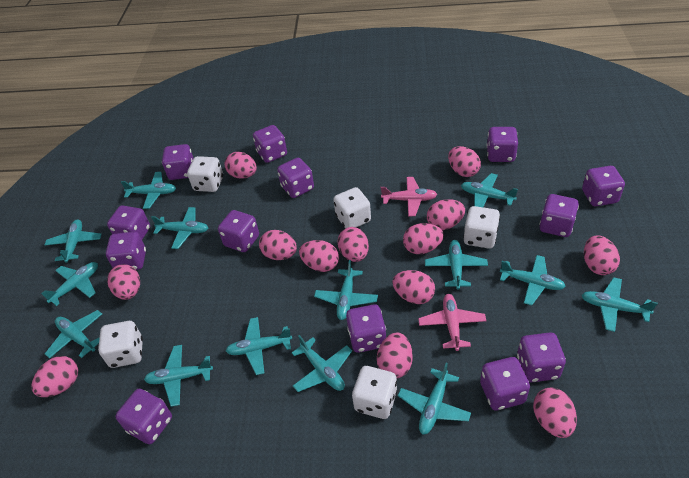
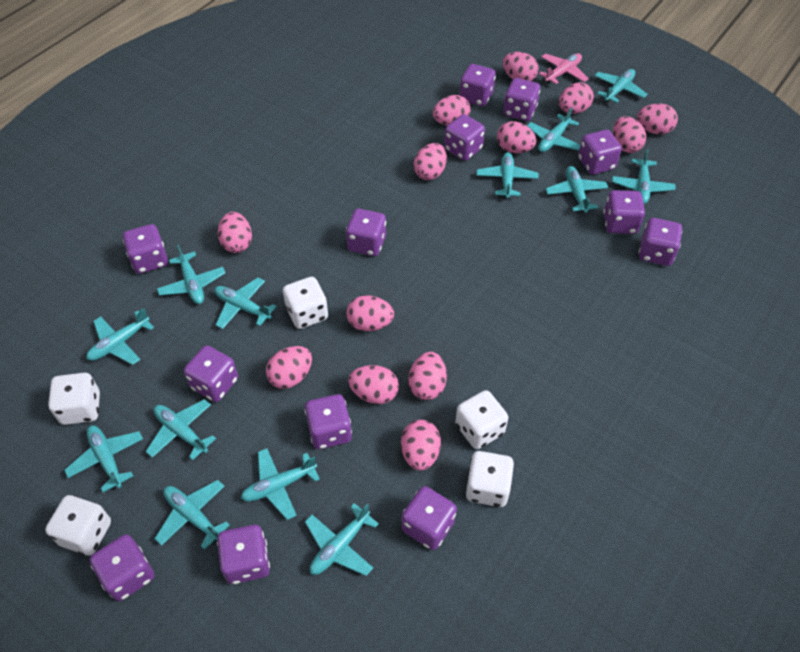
pink plane: [381,177,437,216] [418,294,486,351] = 2 -> [539,53,589,84] = 1
turquoise plane: [41,262,98,306] [45,220,102,263] [45,310,102,359] [121,172,176,209] [144,345,213,407] [151,207,208,249] [226,317,292,375] [292,335,352,392] [314,260,378,320] [398,363,471,435] [425,240,488,289] [461,173,518,207] [500,255,566,305] [582,277,658,332] = 14 -> [64,425,143,492] [86,308,154,365] [145,399,216,460] [154,480,230,550] [157,244,225,304] [214,277,277,329] [241,448,320,520] [305,503,379,576] [477,152,539,198] [527,107,580,152] [546,166,608,213] [594,69,647,103] [612,149,675,204] = 13

